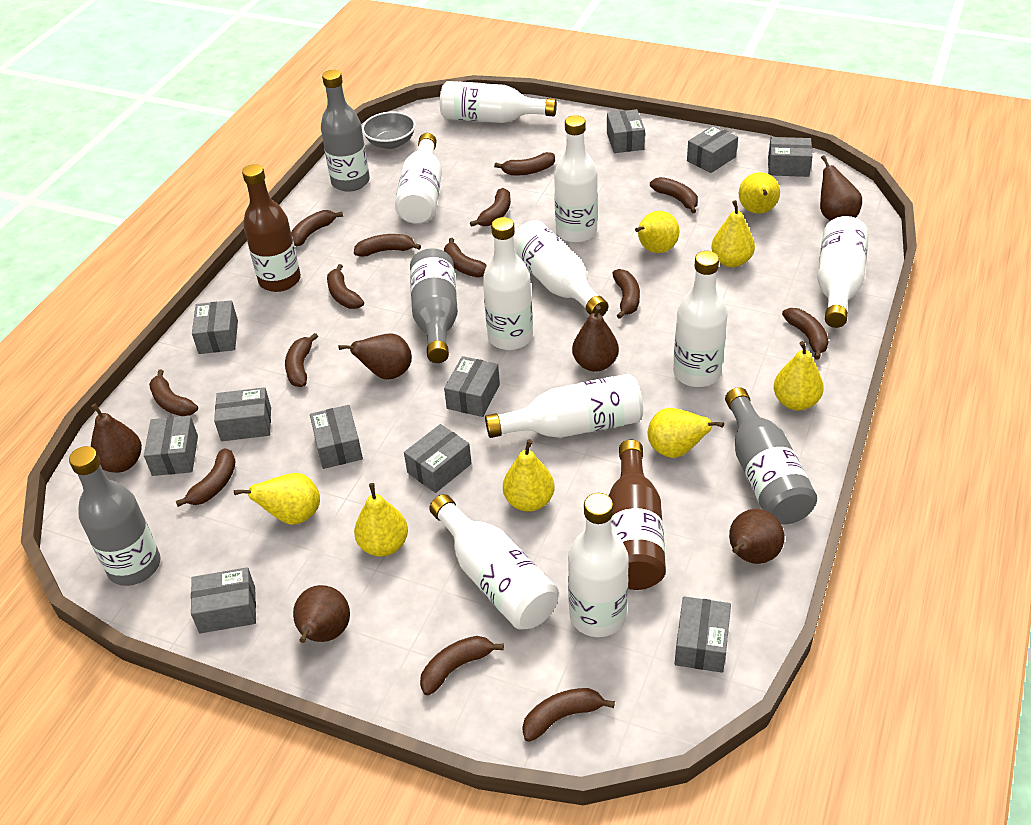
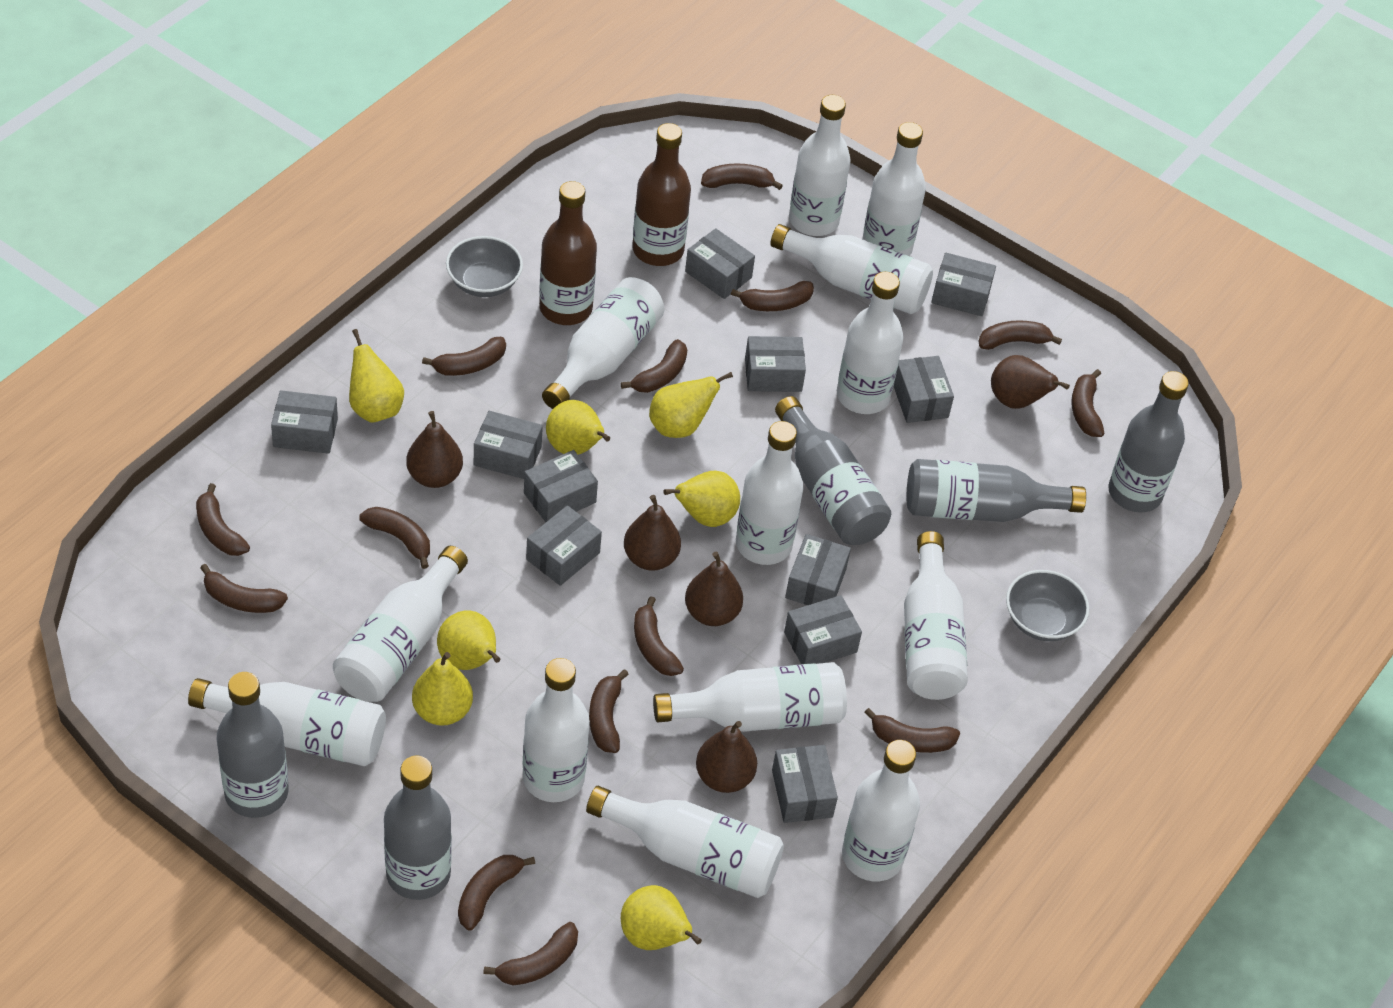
brown pear: [91,403,142,473] [293,585,350,643] [338,333,412,380] [572,305,619,372] [729,509,785,564] [820,155,862,221] = 6 -> [406,411,463,488] [624,495,681,571] [685,552,743,626] [696,721,757,793] [991,355,1070,409] = 5
grey bottle: [69,446,160,586] [321,70,370,192] [410,248,458,363] [725,387,817,525] = 4 -> [217,672,289,818] [384,756,452,900] [775,396,891,545] [907,459,1086,522] [1108,371,1189,512] = 5
grey bowl: [362,112,416,149] = 1 -> [446,236,523,297] [1006,570,1089,641] = 2
white bottle: [395,133,442,224] [429,494,559,630] [440,81,557,123] [483,217,533,350] [485,374,643,438] [513,220,608,316] [554,115,598,243] [568,493,629,637] [673,251,728,387] [817,216,868,328] = 10 -> [188,678,386,766] [333,546,468,702] [523,658,590,802] [542,277,665,409] [586,786,784,898] [653,662,847,732] [736,421,803,565] [770,224,933,314] [789,95,851,236] [837,272,903,414] [842,740,920,881] [862,122,926,256] [904,531,968,700] = 13
yellow pear: [234,473,320,525] [354,483,408,557] [503,440,555,512] [635,211,679,253] [648,408,724,458] [711,200,755,267] [739,172,780,214] [774,341,824,410] = 8 -> [349,329,404,423] [412,652,473,726] [437,610,500,670] [546,400,610,455] [621,885,702,950] [649,372,733,438] [663,471,740,527] = 7

